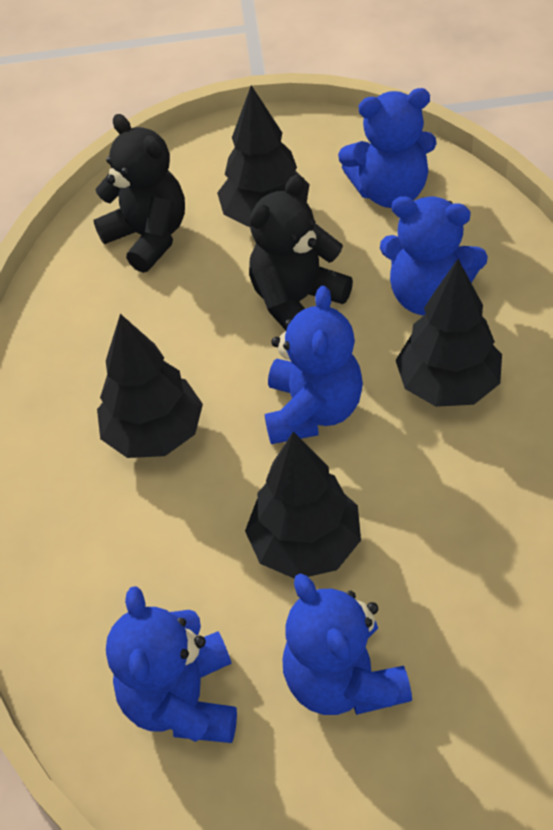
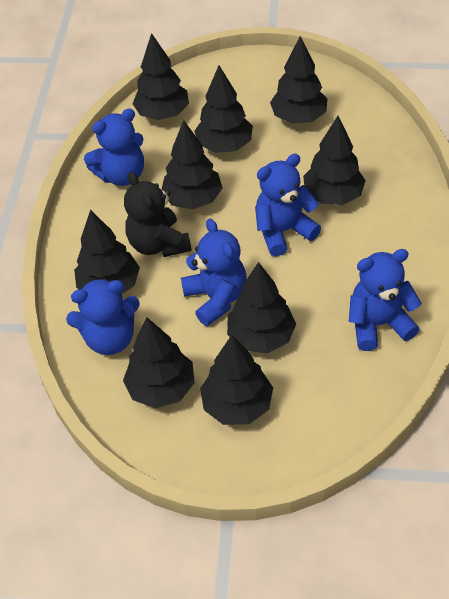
black teddy bear: [93,114,185,273] [249,174,353,330] = 2 -> [124,172,192,257] = 1
black tree: [97,314,203,458] [217,85,309,227] [245,432,361,579] [396,259,502,407] = 4 -> [74,210,140,295] [123,317,195,408] [132,33,189,120] [161,120,223,210] [194,65,253,153] [200,335,273,425] [227,262,296,353] [270,36,328,124] [303,116,366,205] = 9

